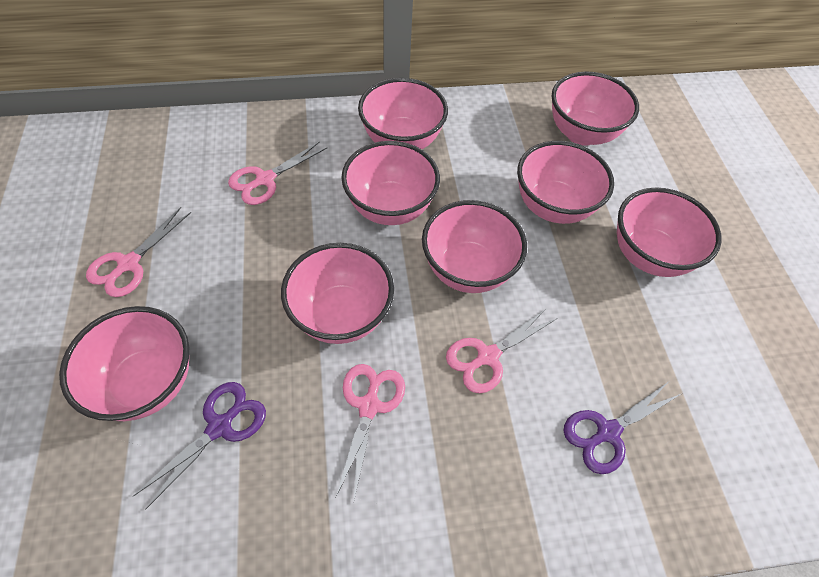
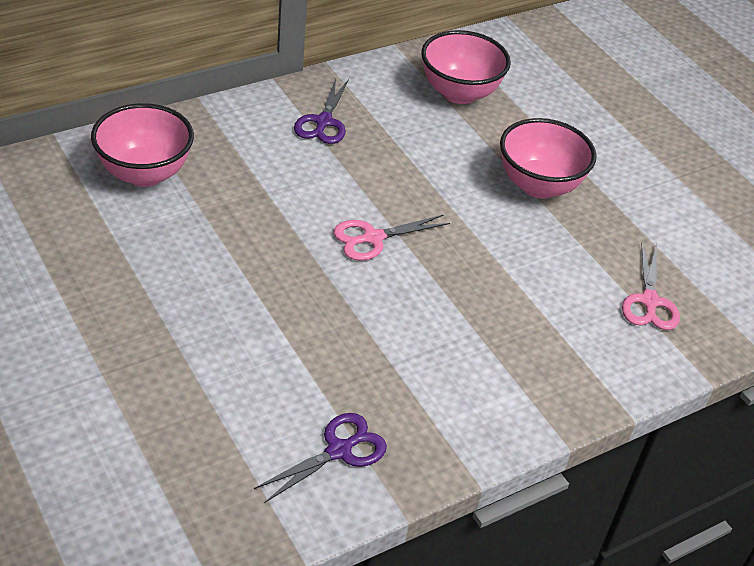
pink bowl: [59,306,189,421] [281,243,394,344] [341,141,440,225] [358,78,448,149] [422,200,527,293] [517,141,614,224] [551,71,639,146] [617,187,722,277] = 8 -> [91,103,194,187] [421,30,511,104] [500,118,597,199] = 3
pink scissors: [86,207,191,297] [228,141,327,205] [336,364,405,500] [446,308,558,393] = 4 -> [333,215,450,261] [622,243,680,330] = 2

